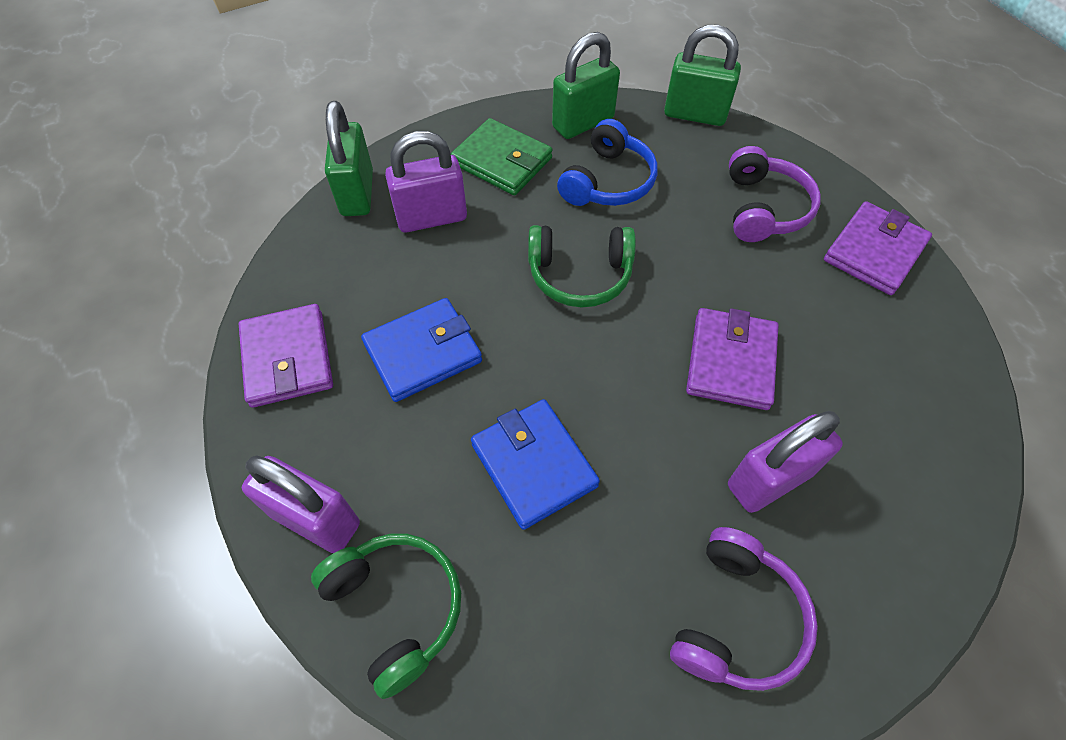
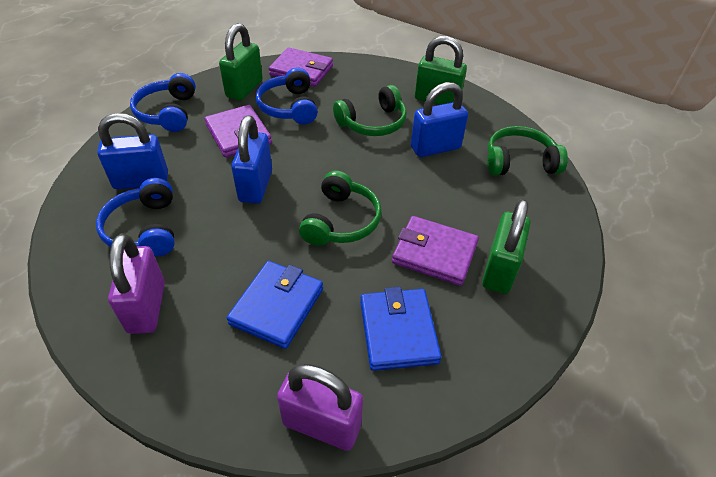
blue headphones: [557,119,658,206] = 1 -> [96,178,175,257] [130,73,196,132] [256,67,318,124] = 3
blue padlock: none = 0 -> [97,113,168,189] [231,115,272,204] [411,82,468,157] = 3
green headphones: [311,534,461,699] [528,225,636,308] = 2 -> [299,170,382,246] [333,85,407,136] [487,126,568,175] = 3
green wallet: [451,118,552,195] = 1 -> none = 0
purple headphones: [670,527,818,691] [729,146,821,242] = 2 -> none = 0
purple padlock: [242,455,360,553] [385,131,467,233] [728,411,843,513] = 3 -> [108,233,165,334] [277,364,363,451] = 2

